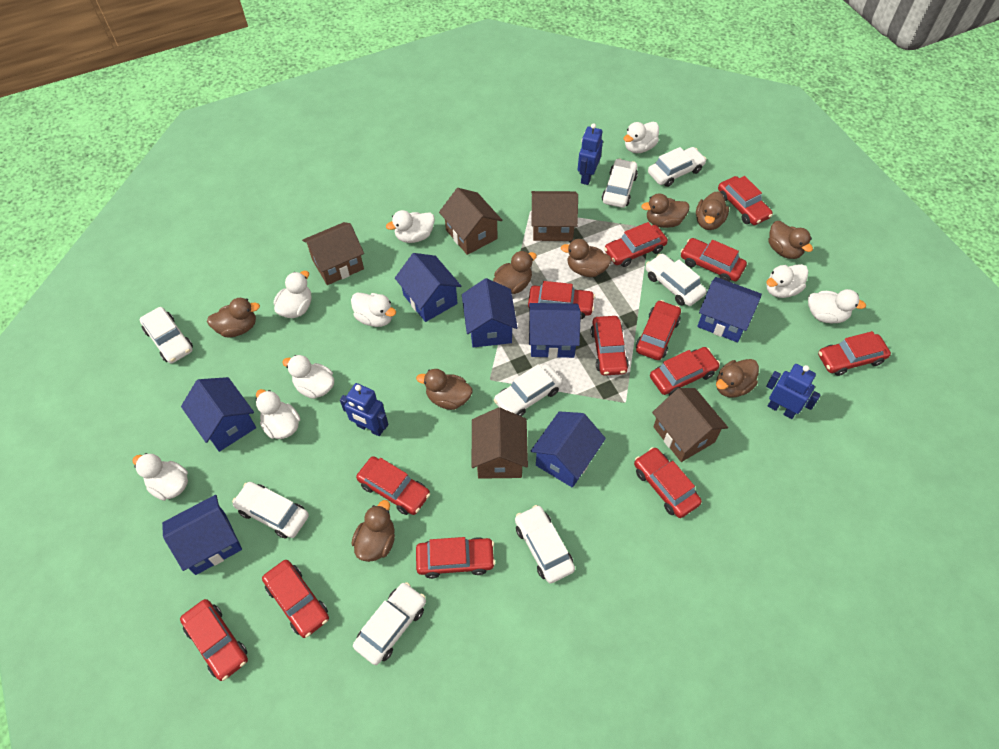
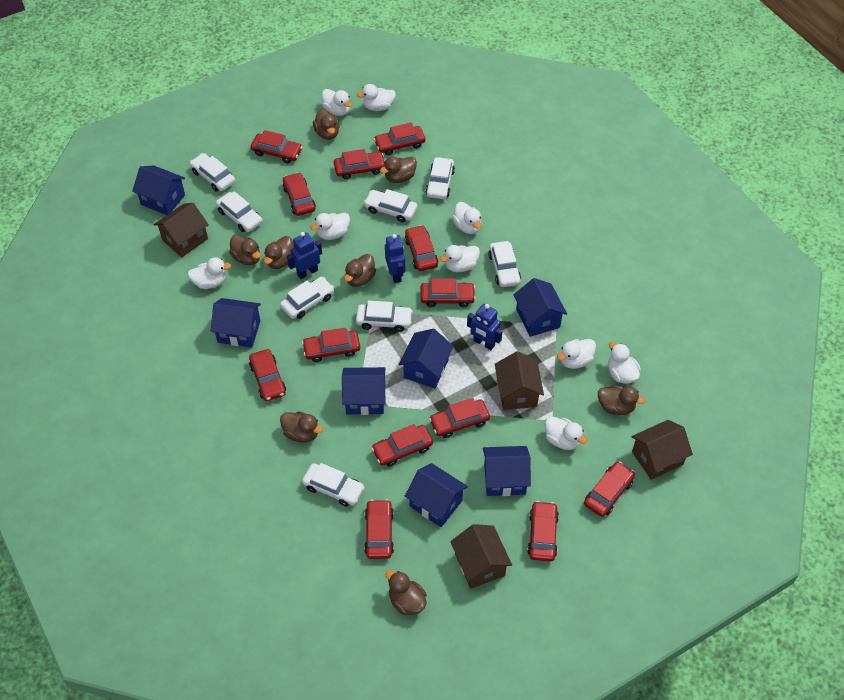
brown duck: [207,298,260,337] [352,500,395,562] [416,369,473,410] [493,251,537,294] [561,239,612,277] [641,194,689,228] [696,191,729,230] [716,359,759,397] [769,221,813,259] = 9 -> [229,235,261,265] [264,236,294,269] [280,411,323,443] [313,109,340,140] [344,254,376,287] [380,157,417,183] [386,570,427,615] [598,386,645,415] = 8
brown house: [302,222,364,285] [439,188,502,255] [471,408,528,479] [531,191,578,241] [652,388,728,462] = 5 -> [154,203,209,257] [450,524,512,589] [495,351,544,410] [631,420,693,480] = 4

